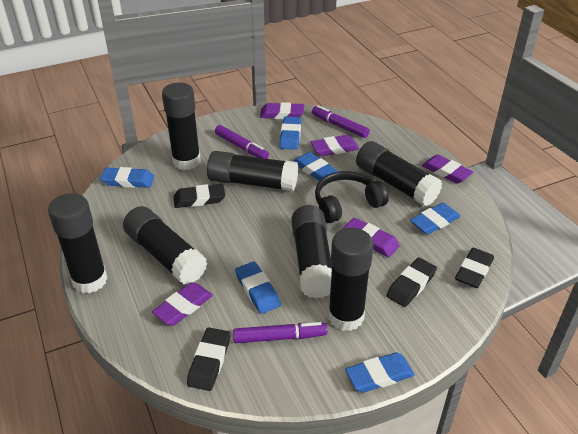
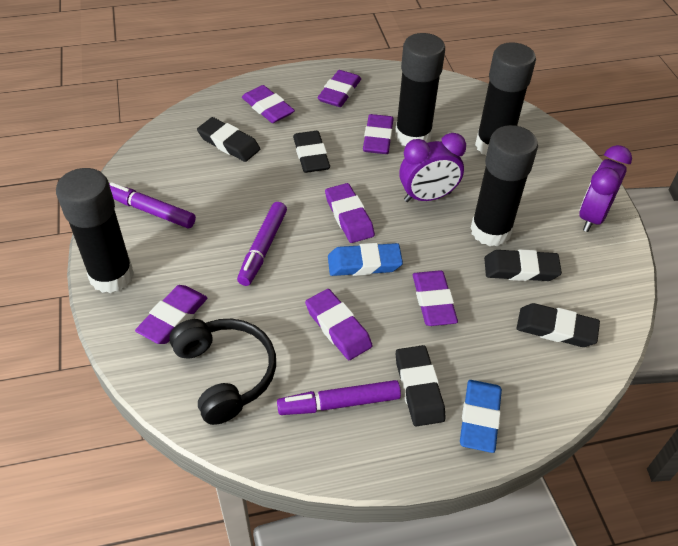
black eraser: [173,184,225,208] [187,327,230,391] [386,257,437,307] [455,248,494,288] = 4 -> [197,117,260,162] [293,131,330,173] [396,345,445,427] [484,249,562,281] [516,303,600,347] = 5
black glue stick: [48,193,108,293] [123,206,207,285] [162,83,201,170] [207,151,298,192] [291,205,332,299] [328,228,374,331] [356,141,442,206] = 7 -> [56,168,134,293] [395,33,445,146] [471,125,538,247] [475,42,536,155] = 4
blue eraser: [100,167,154,188] [235,261,281,314] [280,117,301,150] [293,152,338,181] [345,352,415,393] [410,203,460,235] = 6 -> [328,243,403,276] [460,380,502,453] = 2
purple clock: none = 0 -> [399,133,466,202] [579,145,632,232] = 2
purple eraser: [152,282,213,326] [260,102,304,119] [311,135,359,156] [343,218,399,257] [422,155,473,184] = 5 -> [135,285,208,344] [242,85,295,123] [305,289,373,360] [317,70,361,107] [325,183,375,243] [363,114,393,154] [413,270,458,326] = 7

